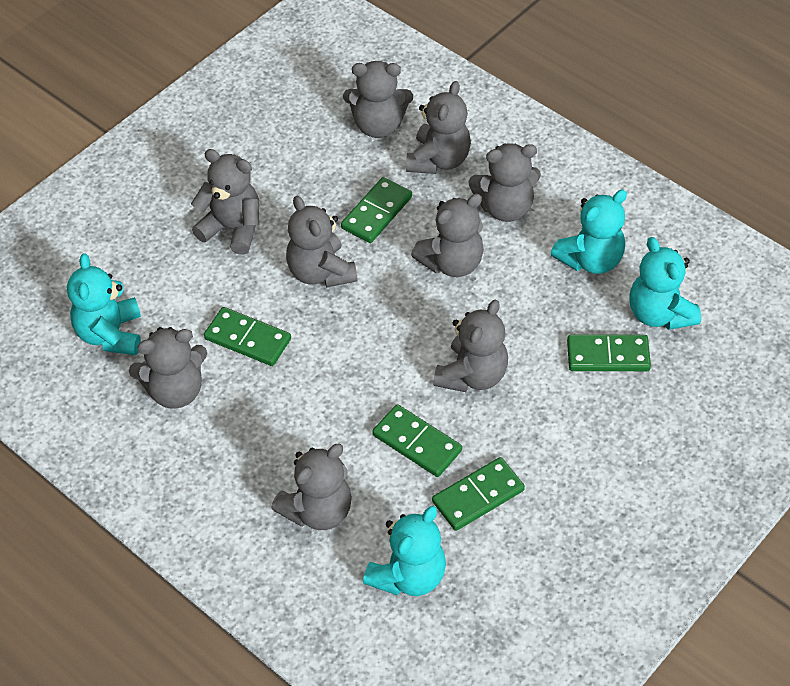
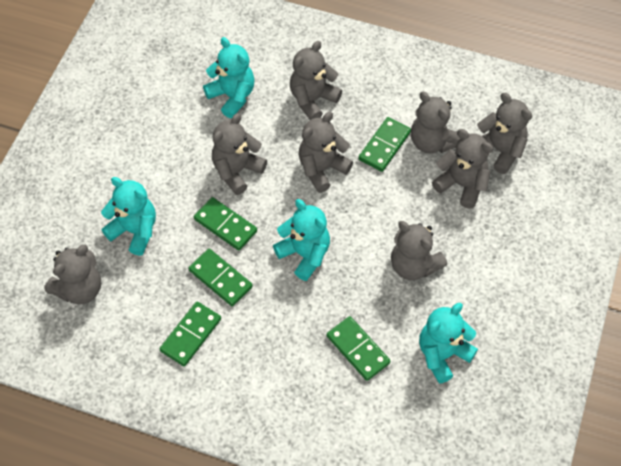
grey teddy bear: [129,327,207,409] [191,149,259,255] [271,444,352,530] [286,196,358,287] [343,61,413,138] [406,81,471,174] [411,194,484,277] [433,300,508,392] [469,144,541,222] = 9 -> [44,245,101,304] [212,113,267,195] [290,41,342,120] [298,112,353,193] [391,221,447,280] [411,91,460,153] [432,129,493,209] [477,93,532,174] = 8

